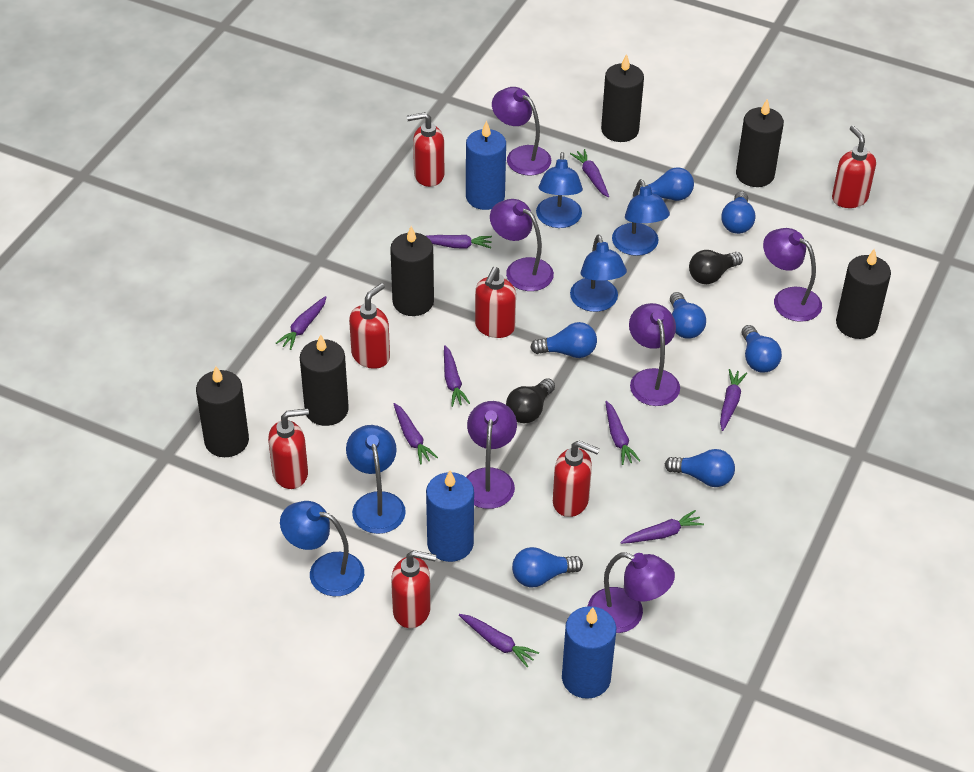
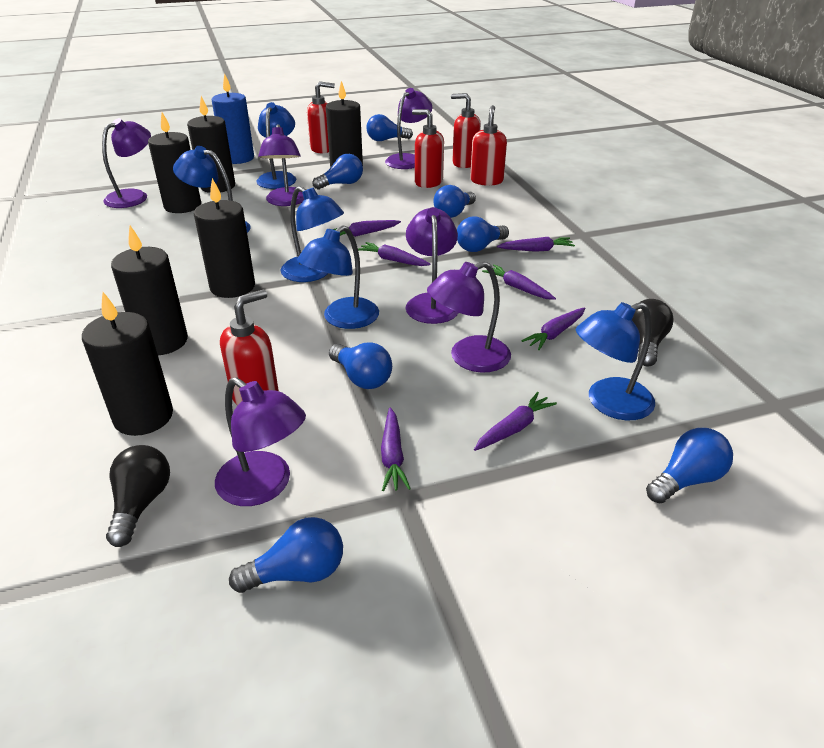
blue candle: [426,470,474,562] [466,120,506,210] [562,606,617,699] = 3 -> [212,73,254,164] = 1
purple carrot: [276,296,326,350] [394,403,438,464] [426,235,492,249] [444,345,470,407] [459,614,539,667] [570,149,609,197] [605,401,640,465] [620,510,704,544] [720,369,747,431] = 9 -> [333,220,401,237] [358,242,431,266] [381,408,411,491] [474,392,557,451] [482,264,556,300] [497,237,575,252] [522,307,585,350] = 7
red soap dispenser: [268,408,309,489] [349,283,390,369] [391,550,436,628] [407,112,444,187] [475,267,516,338] [553,441,600,517] [832,125,876,208] = 7 -> [220,290,279,406] [307,81,335,153] [412,109,444,188] [451,93,481,168] [470,105,507,186] = 5

